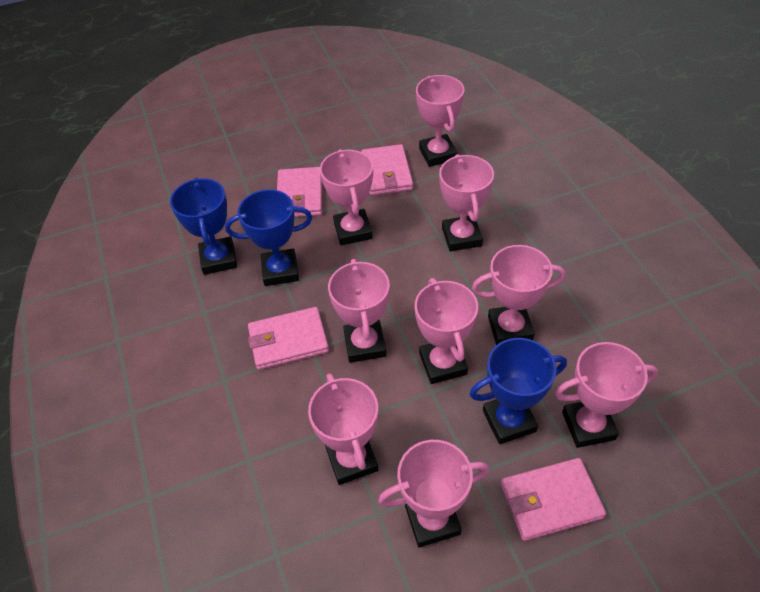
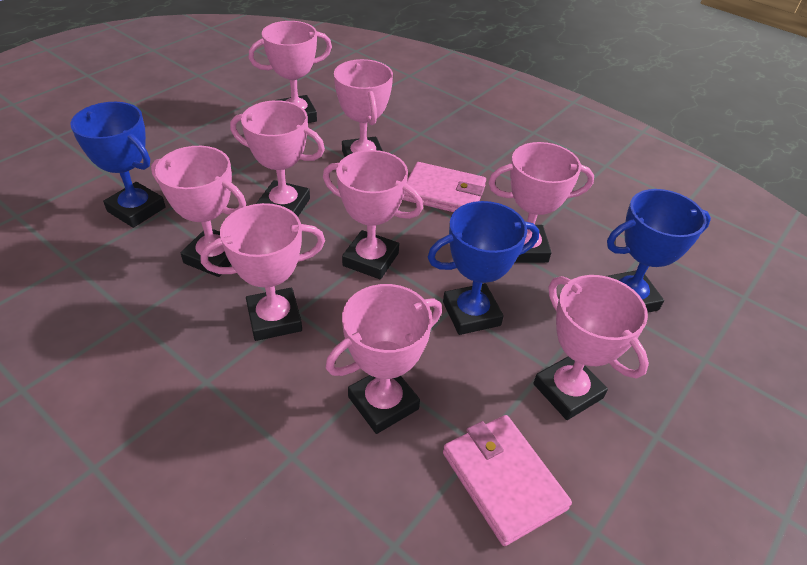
pink wallet: [248,307,329,370] [277,167,322,217] [361,144,413,196] [501,458,606,541] = 4 -> [402,162,486,212] [443,415,572,546] = 2

